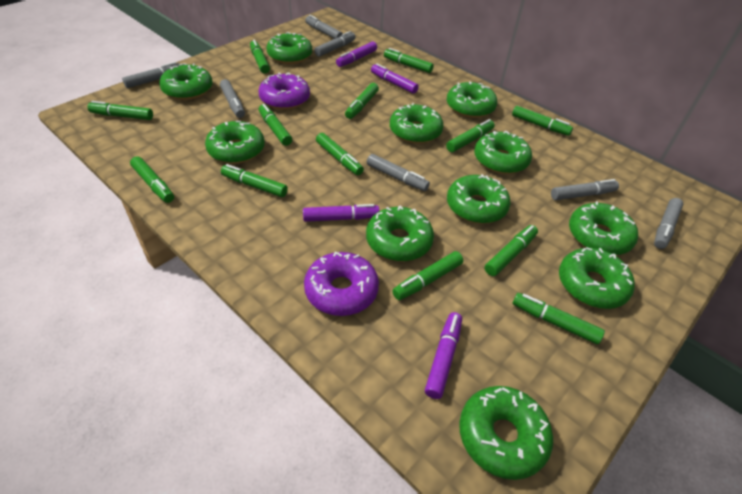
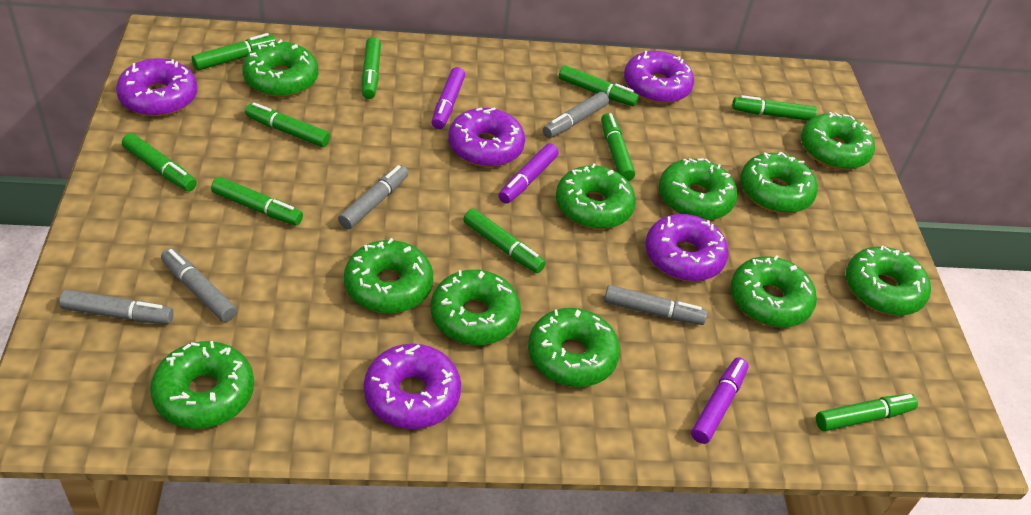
green marker: [87,101,153,120] [130,156,174,203] [221,164,288,197] [250,40,270,74] [259,104,292,146] [316,133,364,175] [345,83,379,119] [384,48,434,73] [392,251,463,300] [446,119,495,152] [485,225,538,276] [512,106,573,136] [513,293,605,344] = 13 -> [122,133,197,191] [192,33,276,70] [211,177,303,226] [245,102,330,147] [362,37,381,99] [463,209,546,273] [559,65,639,106] [601,113,635,181] [732,95,817,121] [816,394,918,431] = 10
grey marker: [122,62,180,88] [220,79,245,118] [305,15,343,39] [314,31,356,57] [367,154,430,191] [551,179,619,200] [654,198,683,249] = 7 -> [59,290,174,324] [161,248,237,322] [338,165,409,229] [543,92,609,138] [604,285,707,325] = 5
purple donut: [259,73,310,110] [304,252,379,316] = 2 -> [116,58,198,117] [364,344,461,429] [448,107,525,167] [624,51,694,103] [645,214,729,281] = 5
purple marker: [303,204,379,222] [336,41,377,67] [371,63,419,94] [425,312,462,399] = 4 -> [432,67,465,129] [499,143,559,204] [691,357,749,444] = 3

